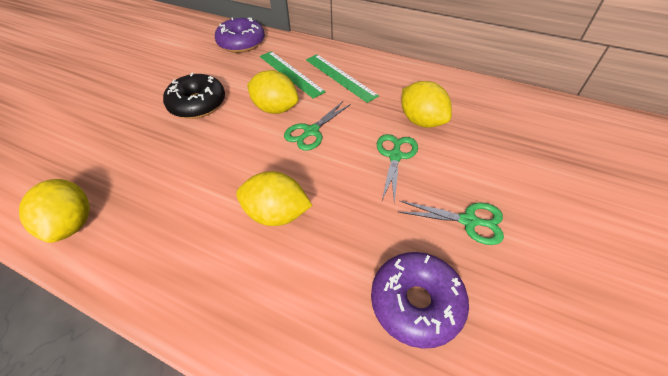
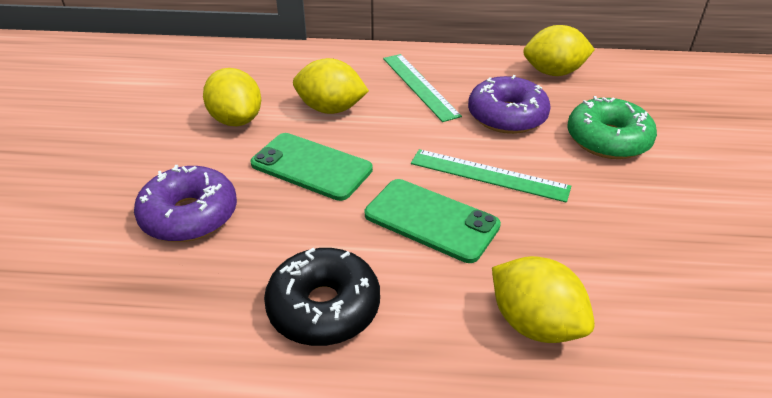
green donut: none = 0 -> [567,96,657,159] = 1
green phone: none = 0 -> [250,133,373,201] [365,179,501,263] = 2
green scissors: [284,101,351,151] [377,134,418,204] [399,201,504,245] = 3 -> none = 0

